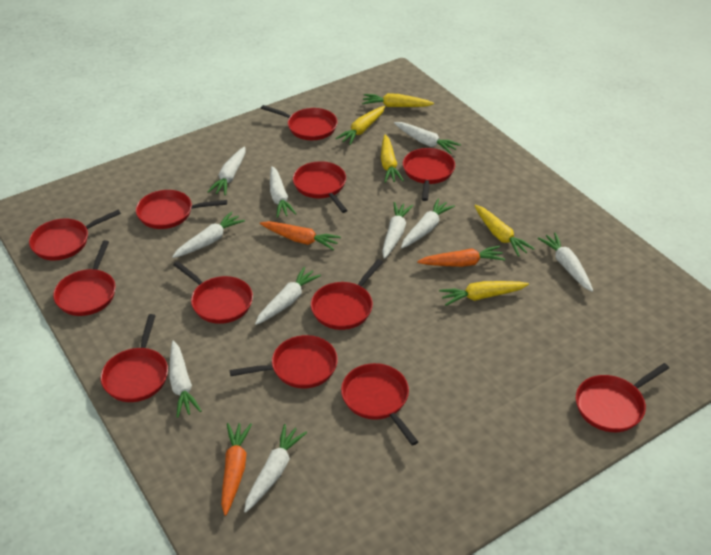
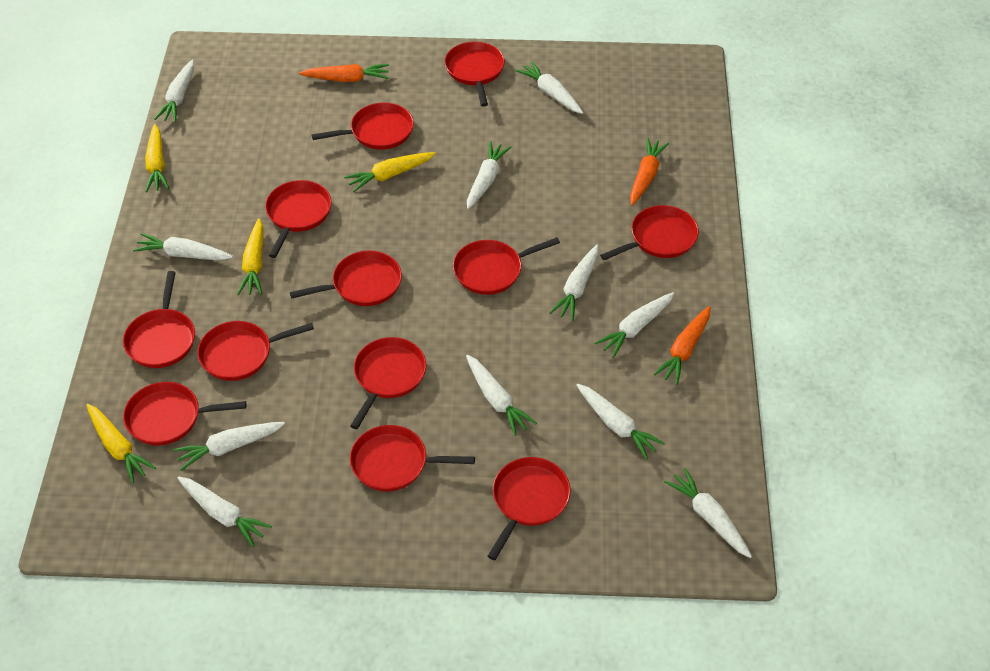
white carrot: [170,341,201,418] [172,212,245,258] [207,146,246,195] [244,424,307,513] [255,267,321,325] [270,166,296,218] [382,202,413,259] [394,122,461,154] [401,199,455,248] [537,232,593,292] = 10 -> [133,233,233,260] [154,60,194,122] [173,422,285,471] [177,476,272,547] [466,355,537,436] [467,141,511,209] [516,61,583,114] [550,245,598,321] [576,384,665,460] [595,292,674,358] [665,468,752,558] = 11
yellow carrot: [335,106,385,145] [362,93,434,107] [381,135,404,183] [439,281,529,306] [474,205,535,257] = 5 -> [86,404,156,483] [145,124,170,192] [237,218,263,295] [344,152,436,192] = 4

